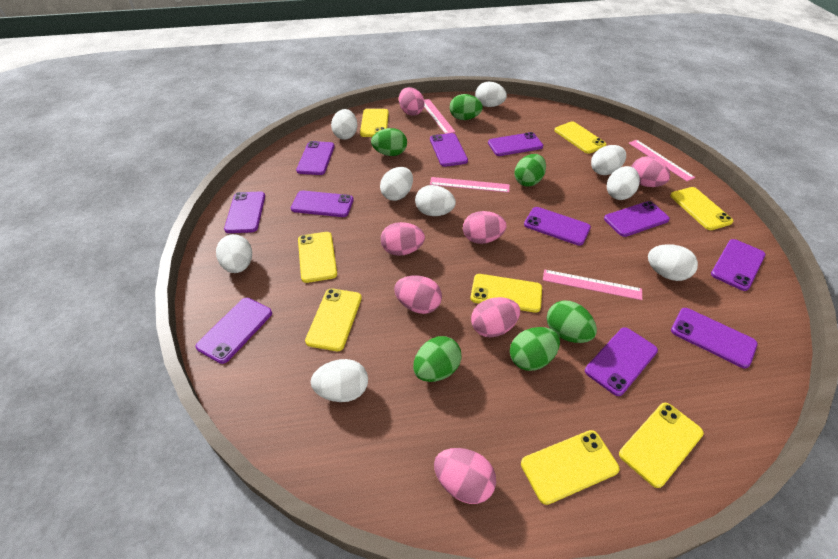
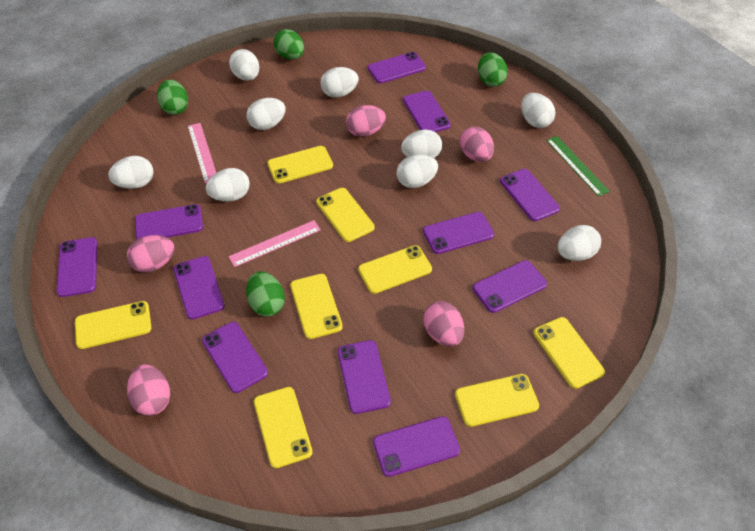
green egg: [371,128,407,156] [413,336,462,382] [450,94,483,120] [510,327,560,371] [515,154,546,187] [547,301,597,343] = 6 -> [157,80,188,115] [246,271,285,317] [273,29,304,60] [478,52,508,87] = 4
green ruler: none = 0 -> [546,136,609,196] = 1
pink egg: [381,222,425,256] [394,275,442,314] [399,87,425,116] [434,448,496,504] [463,211,507,244] [471,297,520,338] [631,156,670,187] = 7 -> [127,235,175,272] [127,364,170,416] [346,105,386,137] [423,301,464,346] [460,126,494,162] = 5
pink ruler: [424,99,455,134] [430,177,510,193] [543,269,642,300] [629,140,695,181] = 4 -> [188,123,216,183] [229,220,321,267] = 2

